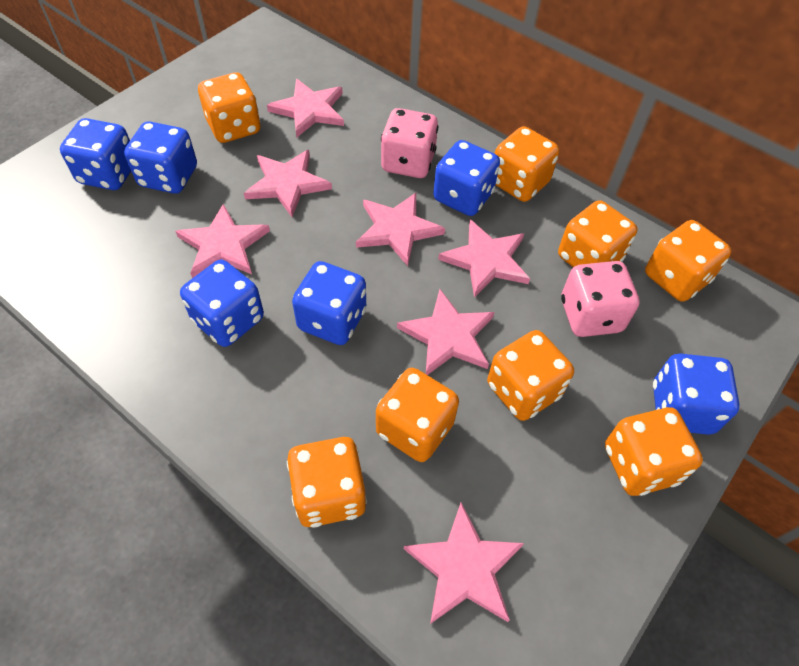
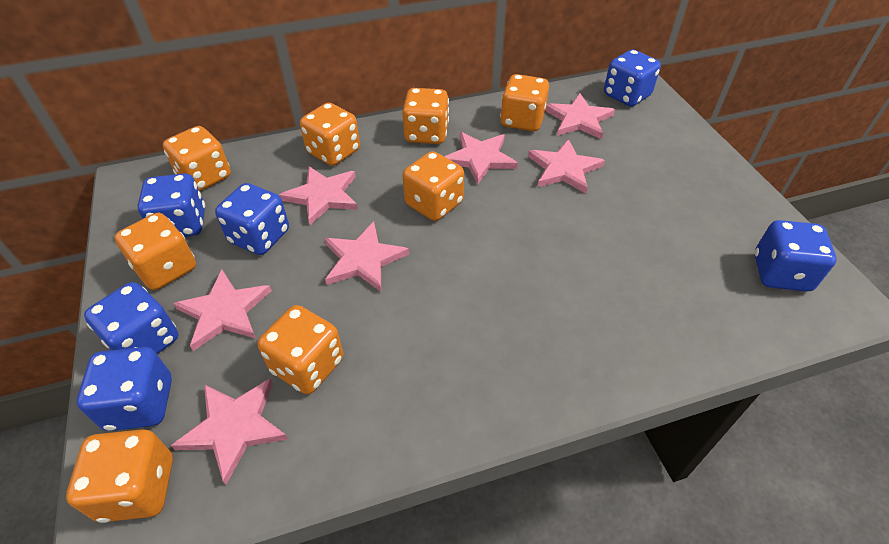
pink dice: [381,108,438,178] [561,261,640,337] = 2 -> none = 0

